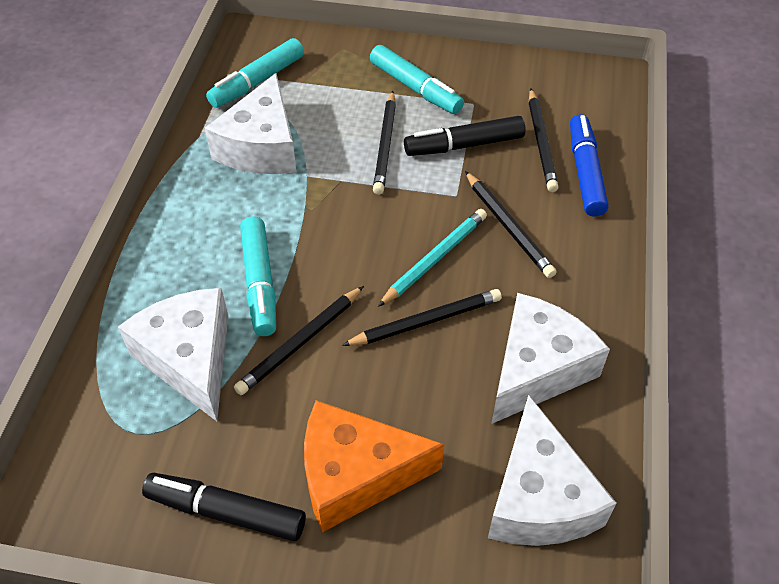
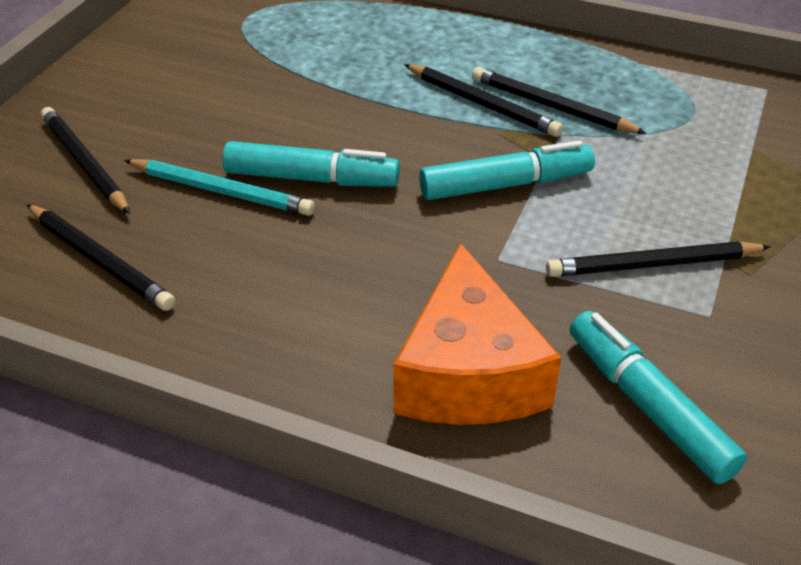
black marker: [142,473,306,541] [404,116,526,156] = 2 -> none = 0
blue marker: [570,114,609,217] = 1 -> none = 0
white cheese: [118,288,229,421] [205,73,296,174] [488,394,617,546] [491,293,610,424] = 4 -> none = 0

